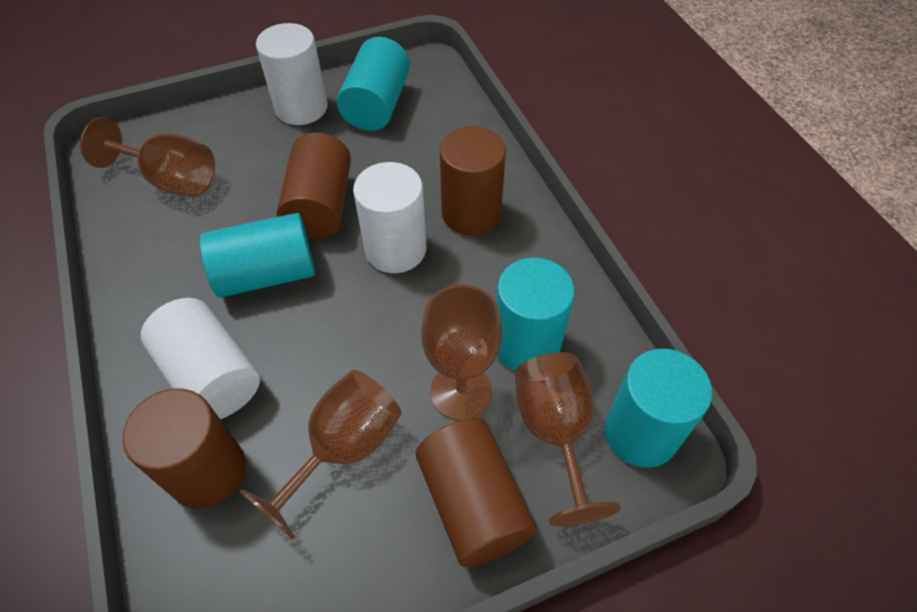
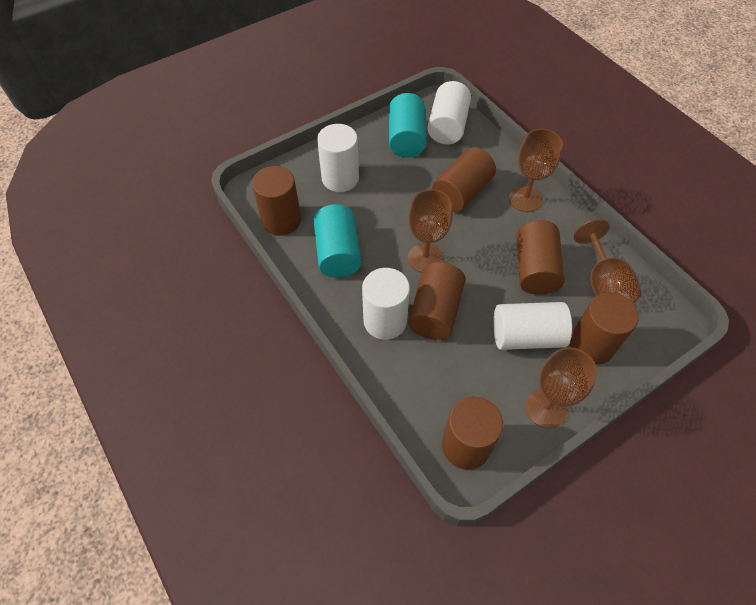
brown cylinder: [122,388,246,509] [277,133,351,240] [416,418,537,567] [440,126,506,235] = 4 -> [252,166,301,236] [408,262,465,340] [432,147,496,212] [442,396,503,470] [517,220,565,295] [570,292,638,365] = 6
turquoise cylinder: [200,213,315,298] [337,37,410,131] [496,257,575,371] [605,349,712,468] = 4 -> [313,204,361,278] [389,93,426,158] = 2
white cylinder: [141,298,260,419] [256,23,327,125] [353,162,427,273] = 3 -> [317,124,359,192] [362,268,410,340] [427,81,471,144] [493,302,572,350] = 4

